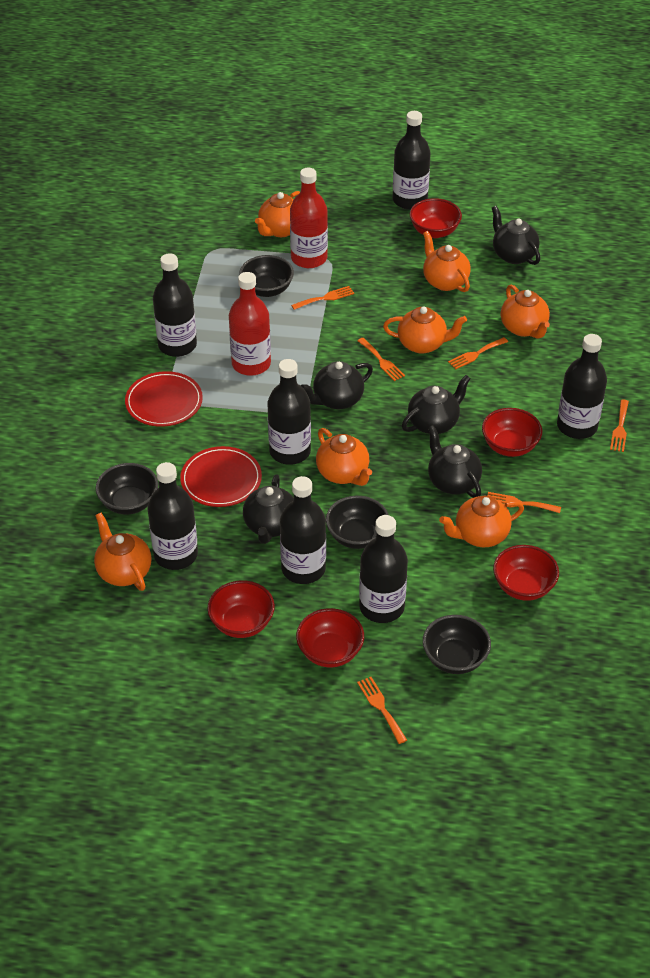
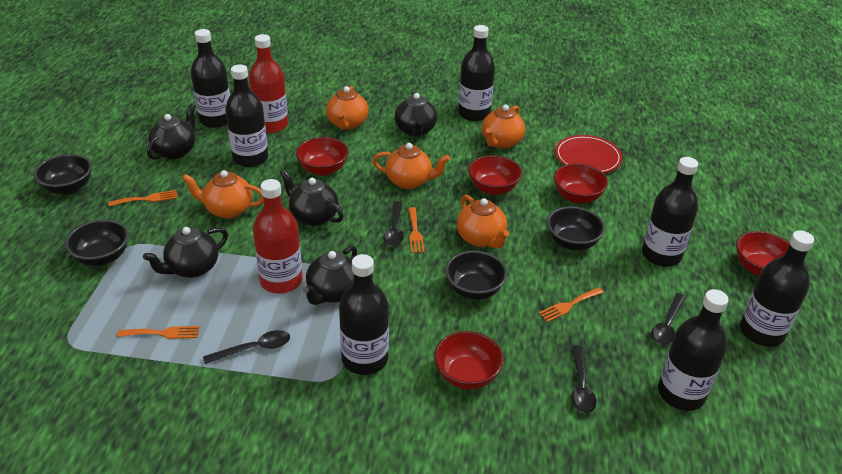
black spoon: none = 0 -> [203,330,290,364] [383,201,404,247] [571,345,596,413] [651,293,685,345] = 4
orange fork: [291,286,354,310] [357,338,405,381] [357,677,407,744] [448,337,508,369] [487,492,561,513] [610,399,629,452] = 6 -> [108,190,178,207] [117,326,199,339] [408,207,425,253] [539,287,604,322] = 4
orange teapot: [94,513,151,591] [255,191,300,237] [316,428,372,486] [383,306,467,354] [423,231,471,292] [439,496,524,547] [501,284,550,339] = 7 -> [182,170,264,219] [326,86,369,130] [373,143,450,189] [457,195,509,249] [482,105,525,149] = 5
red plate: [125,371,203,427] [180,446,262,507] = 2 -> [555,135,623,173] = 1

